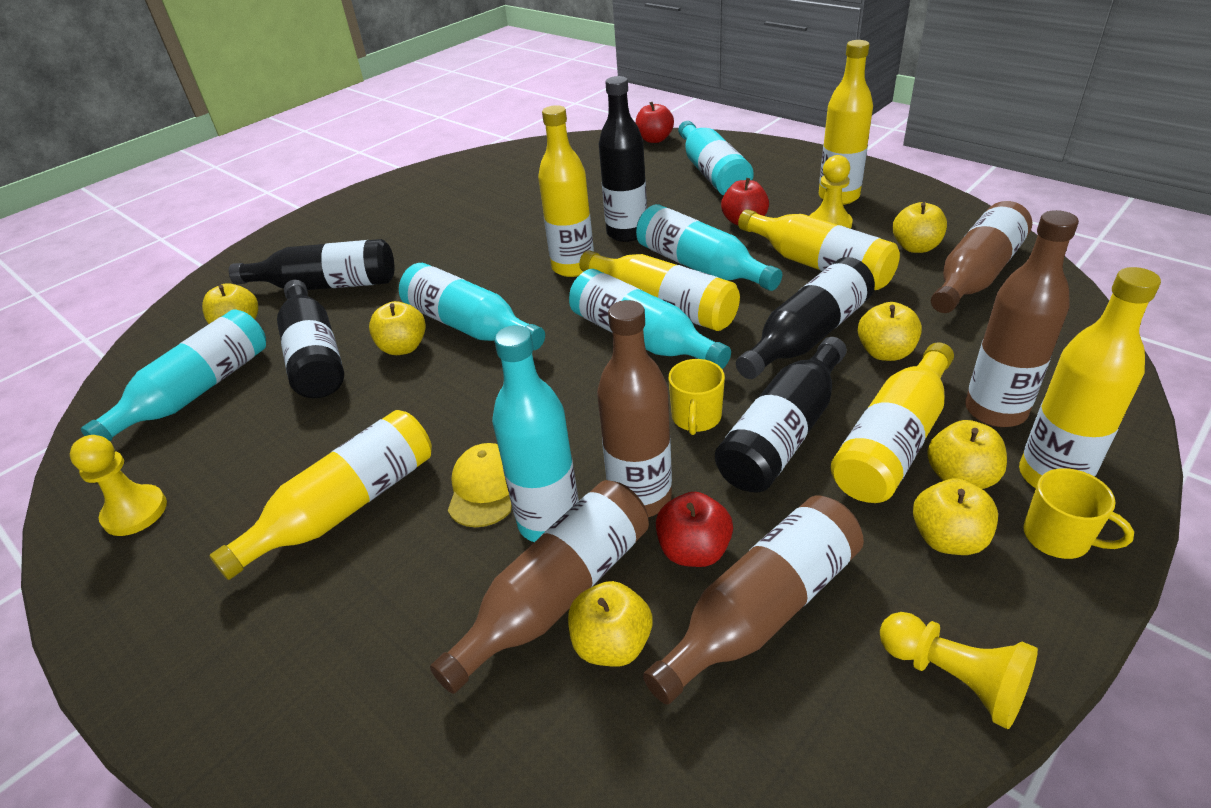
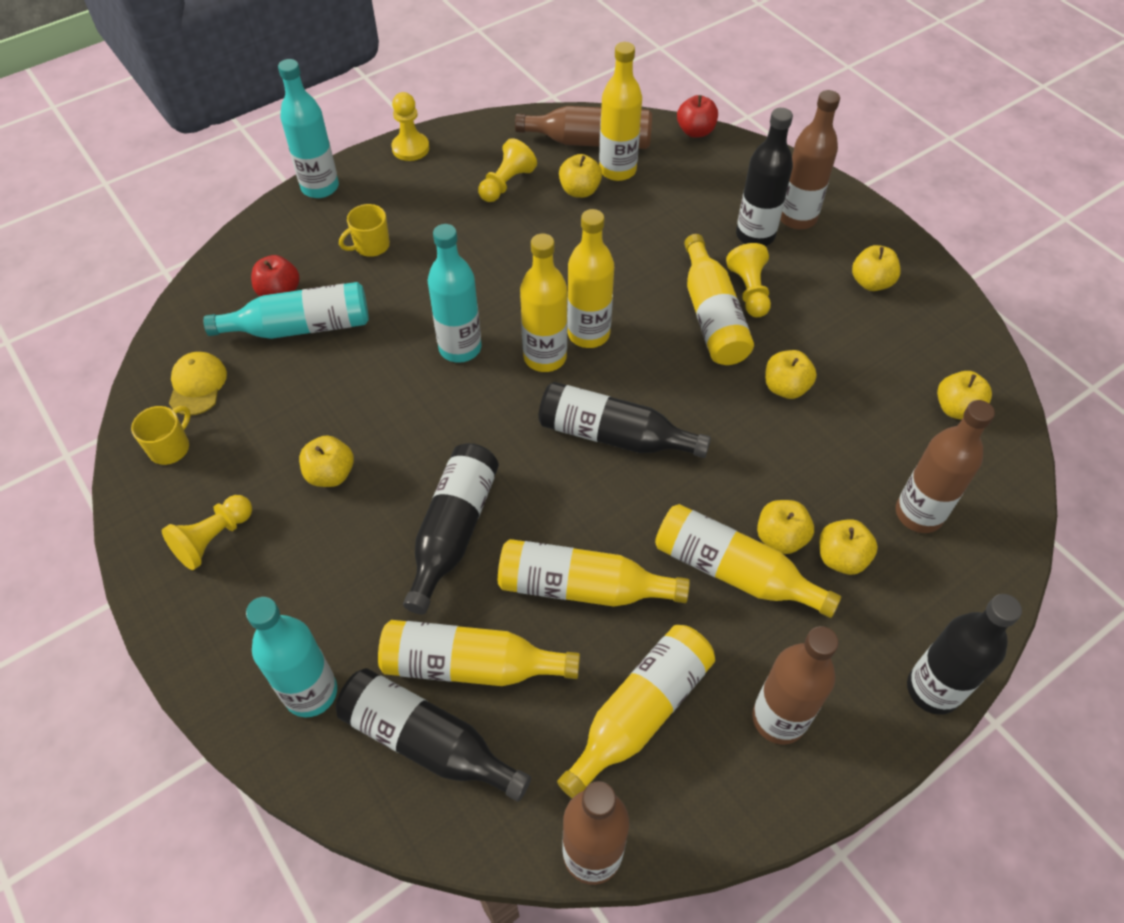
red apple: [636,101,674,143] [656,492,733,567] [721,178,769,225] = 3 -> [251,255,300,296] [677,95,718,138] = 2
turquoise bottle: [81,309,266,441] [399,263,545,350] [492,325,579,542] [569,269,731,369] [636,204,782,291] [678,121,754,196] = 6 -> [203,282,369,339] [246,597,337,717] [278,59,339,198] [428,224,482,363] = 4
yellow bottle: [209,410,432,580] [538,105,594,277] [579,250,740,331] [738,209,900,290] [819,40,873,205] [830,342,954,503] [1019,267,1161,488] = 7 -> [378,620,580,686] [498,539,690,607] [520,234,567,372] [557,625,715,798] [567,209,614,348] [599,42,642,181] [655,504,841,618] [684,234,754,365] = 8
yellow pawn: [70,435,167,536] [810,155,853,229] [880,612,1038,729] = 3 -> [162,495,252,570] [391,92,429,161] [478,138,537,202] [726,243,771,317] = 4

